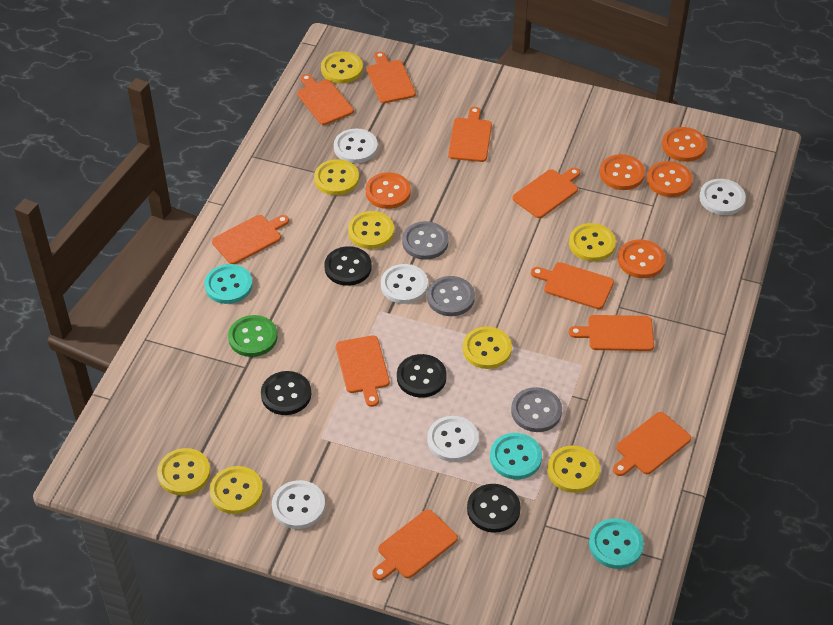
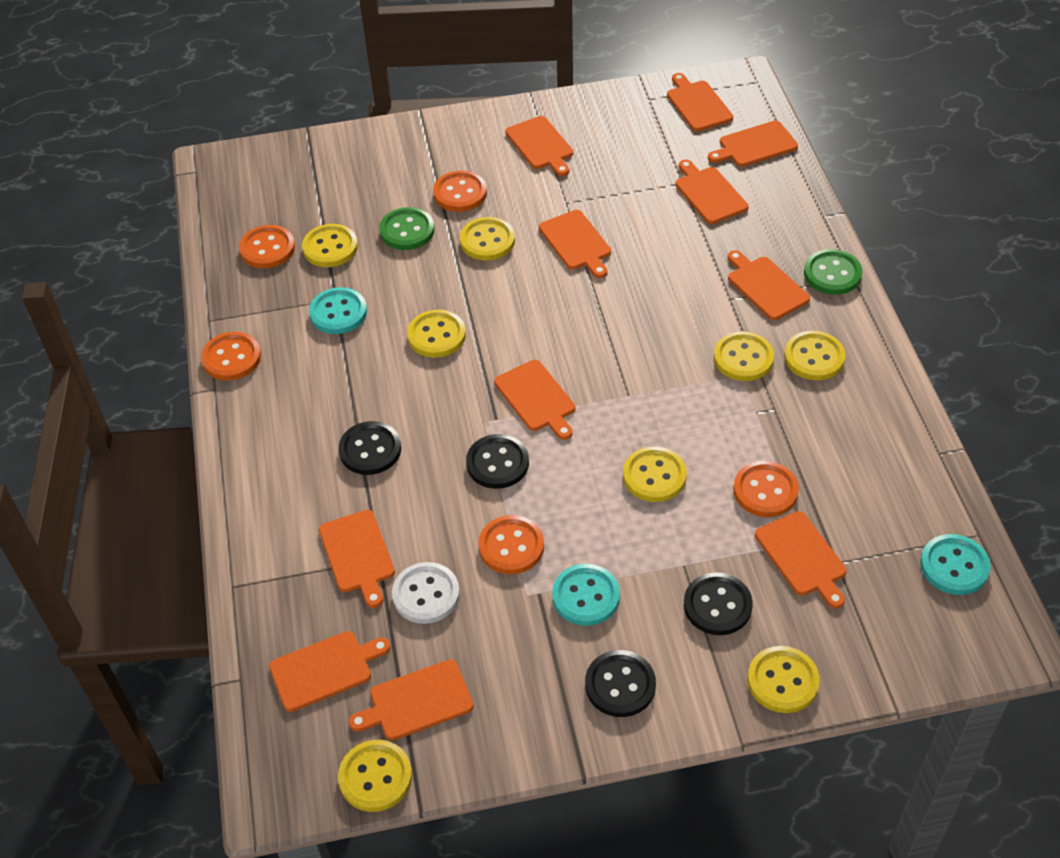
green button: [228,315,277,357] = 1 -> [379,207,434,250] [804,249,862,295] = 2
grey button: [402,221,449,260] [427,276,475,316] [511,387,562,432] = 3 -> none = 0
orange cutting board: [212,215,289,264] [297,74,354,125] [336,335,390,407] [367,51,416,103] [372,509,458,581] [448,107,492,162] [512,168,580,218] [531,262,614,309] [569,315,654,351] [613,412,691,476] = 10 -> [269,631,391,712] [319,510,395,608] [349,659,474,741] [494,360,575,440] [505,116,573,176] [539,210,611,278] [667,73,733,131] [675,160,748,224] [708,121,798,167] [727,250,810,320] [755,511,847,609] = 11
white button: [272,480,325,529] [334,129,378,163] [381,264,428,304] [427,416,479,462] [699,179,746,215] = 5 -> [392,562,460,624] = 1

